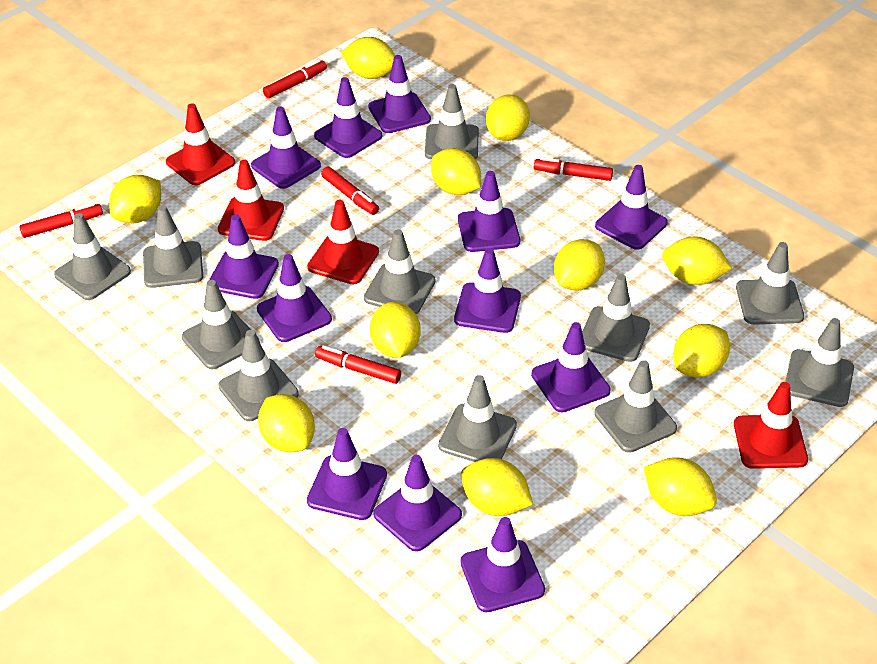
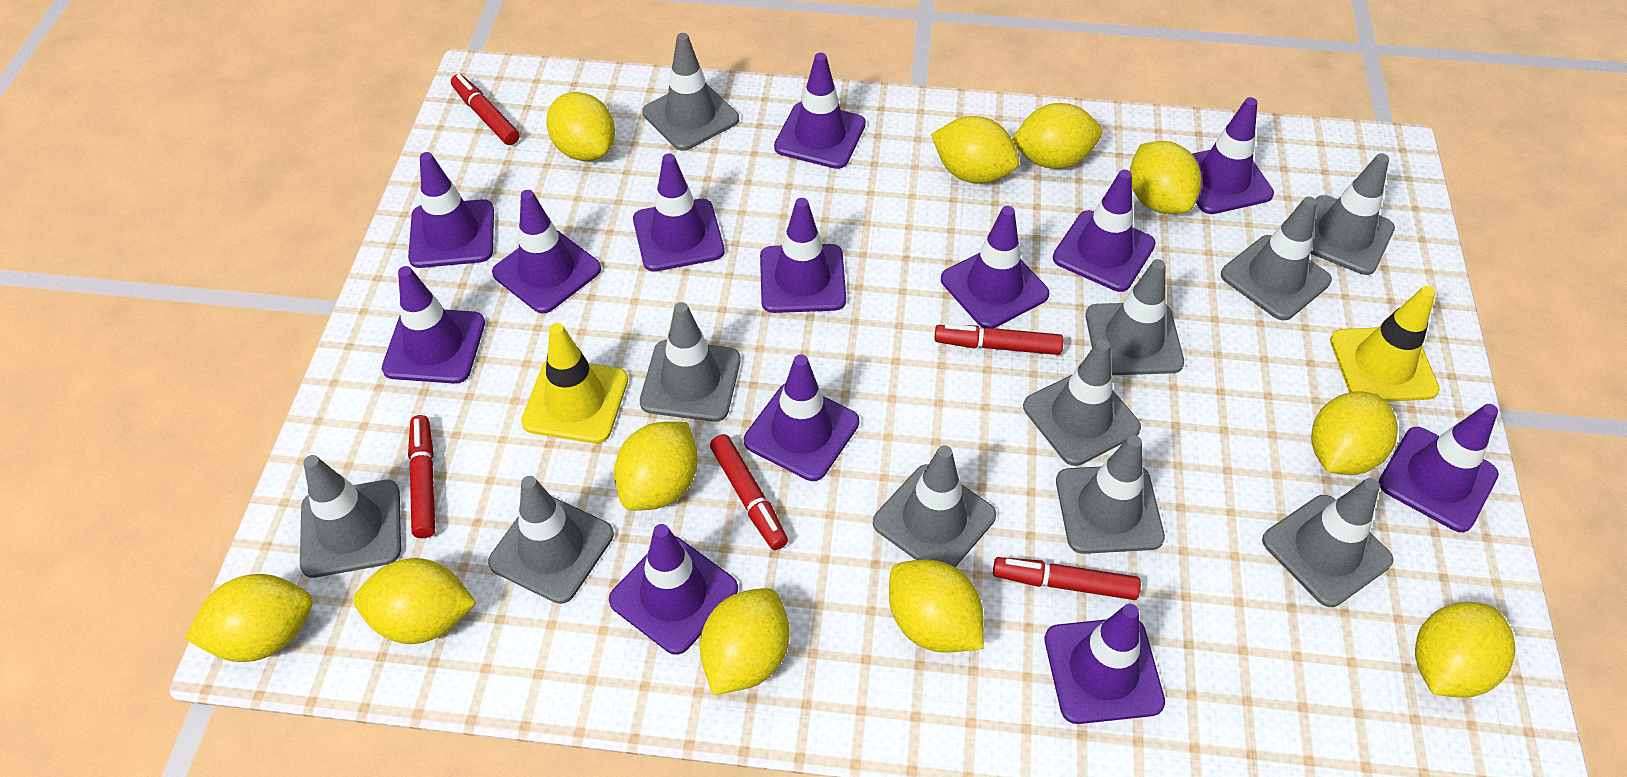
purple traffic cone: [209,215,279,299] [251,107,321,189] [257,254,332,342] [307,428,387,520] [314,77,382,158] [368,55,431,133] [373,455,462,552] [454,248,521,333] [458,171,520,252] [460,517,545,612] [531,322,611,413] [595,165,668,250] = 12 -> [382,266,485,384] [408,152,494,268] [492,190,601,314] [609,524,738,655] [633,153,725,272] [744,354,859,481] [760,198,846,313] [774,53,866,169] [941,206,1050,328] [1045,604,1165,724] [1053,169,1156,292] [1192,97,1274,214] [1379,404,1499,532] = 13
red traffic cone: [166,103,235,185] [218,159,284,241] [307,200,379,284] [734,382,808,469] = 4 -> none = 0
yellow traffic cone: none = 0 -> [521,323,628,443] [1330,286,1440,402] = 2

